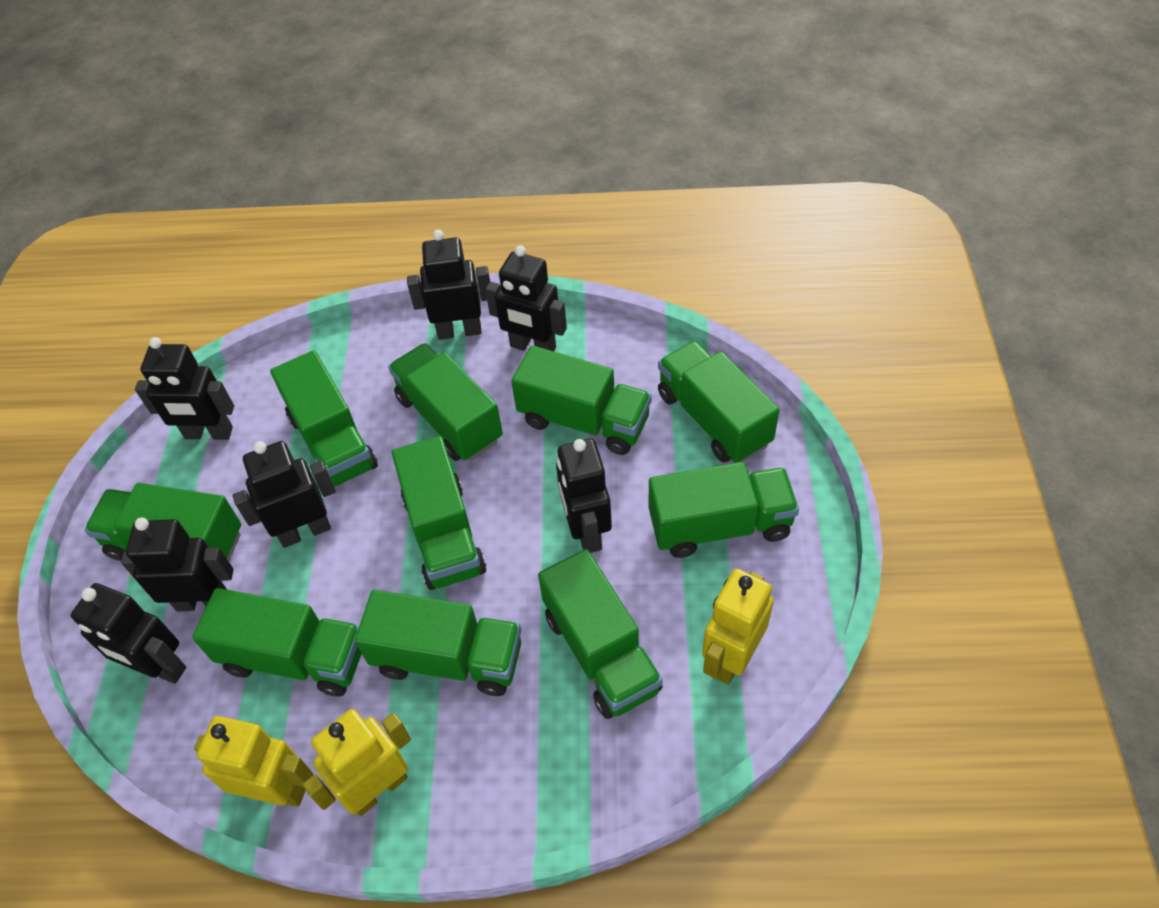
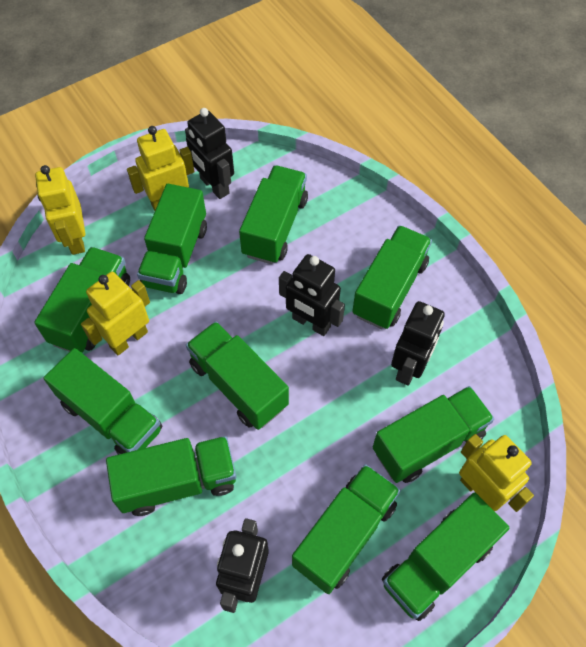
black robot: [71,583,186,684] [121,518,234,611] [135,337,234,440] [233,441,336,548] [407,230,490,340] [485,245,567,351] [556,439,612,553] = 7 -> [185,108,234,199] [216,518,269,613] [279,254,345,336] [391,301,445,386] = 4
yellow robot: [194,716,313,807] [302,709,411,816] [702,569,774,685] = 3 -> [35,165,85,255] [81,272,150,355] [127,126,195,211] [459,434,534,512] = 4

